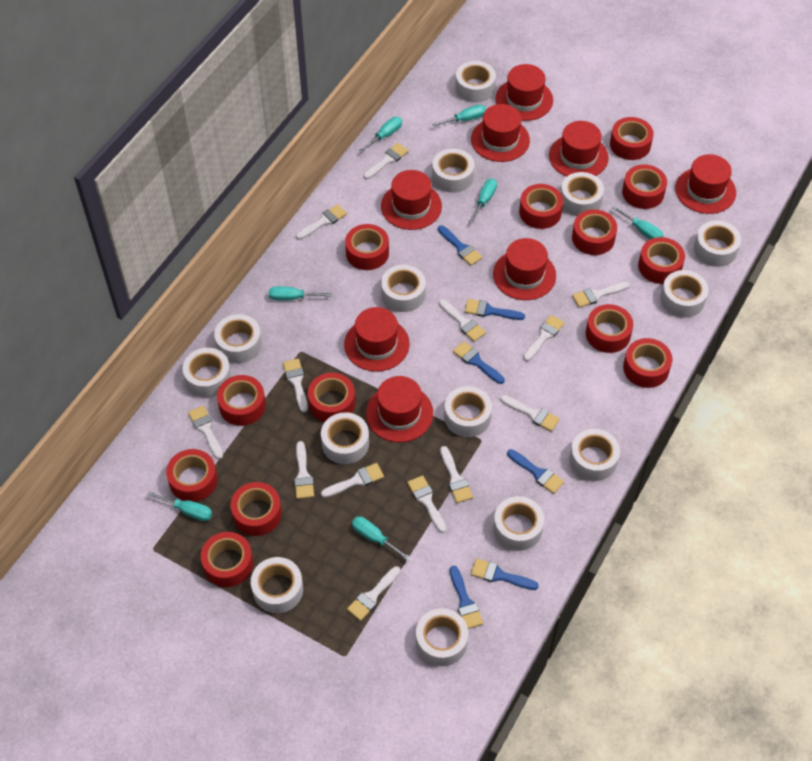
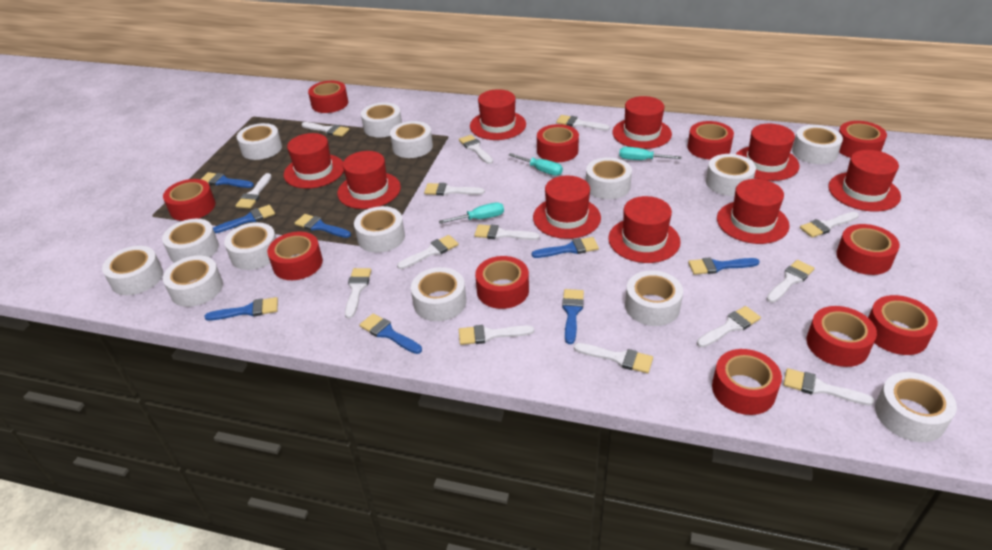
blue brush: [438,225,483,266] [450,566,483,629] [453,341,505,384] [464,299,525,320] [471,558,539,590] [507,449,564,494] = 6 -> [201,172,254,188] [205,297,278,321] [213,205,275,233] [295,214,351,238] [360,313,422,354] [532,237,599,258] [562,289,584,344] [688,257,760,275] = 8
red hat: [344,307,410,372] [366,376,433,442] [381,170,442,230] [471,104,530,162] [493,238,556,300] [495,64,553,121] [549,121,609,177] [675,154,736,214] = 8 -> [284,133,344,189] [337,151,401,209] [470,89,526,140] [533,176,601,239] [608,196,681,263] [612,96,672,149] [717,179,790,244] [736,123,800,181] [828,150,901,212] = 9
red tape: [166,449,218,502] [201,532,253,587] [217,375,266,426] [231,482,282,536] [308,373,355,422] [345,224,389,270] [519,184,563,229] [572,209,617,255] [586,304,633,353] [610,117,654,160] [622,164,667,209] [623,338,672,388] [638,237,685,284] = 13 -> [163,179,216,221] [267,232,323,280] [308,81,348,113] [475,256,529,309] [537,124,579,162] [687,121,734,160] [712,349,782,415] [806,306,877,367] [836,224,900,275] [839,121,887,158] [868,295,938,355] = 11
turquoise screwdriver: [147,491,212,521] [269,286,332,301] [352,517,411,561] [359,117,402,152] [432,105,486,127] [469,179,497,224] [612,205,664,239] = 7 -> [439,202,504,224] [509,153,563,176] [619,147,681,160] = 3
white brush: [188,406,223,459] [283,359,308,413] [294,441,314,499] [296,204,347,240] [321,463,384,498] [347,566,401,621] [364,143,409,179] [407,475,446,533] [439,299,486,342] [440,446,473,503] [500,395,560,432] [523,315,565,361] [572,282,630,308] = 13 -> [235,173,272,209] [302,122,350,137] [345,268,371,318] [397,235,459,269] [424,183,485,196] [459,135,493,164] [459,325,534,345] [474,224,540,240] [556,115,610,131] [574,343,653,373] [697,306,761,347] [767,260,815,303] [783,368,874,406] [800,212,859,238] = 14

